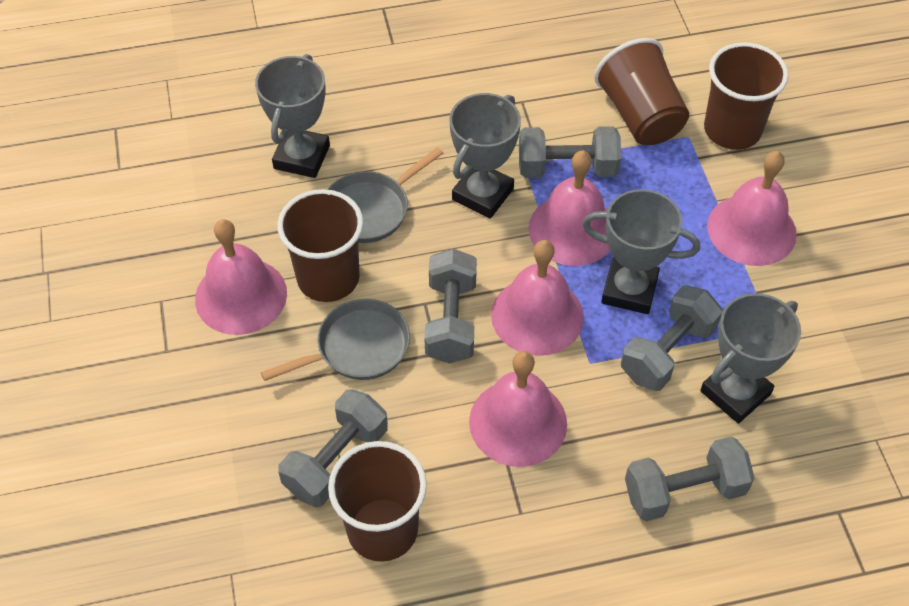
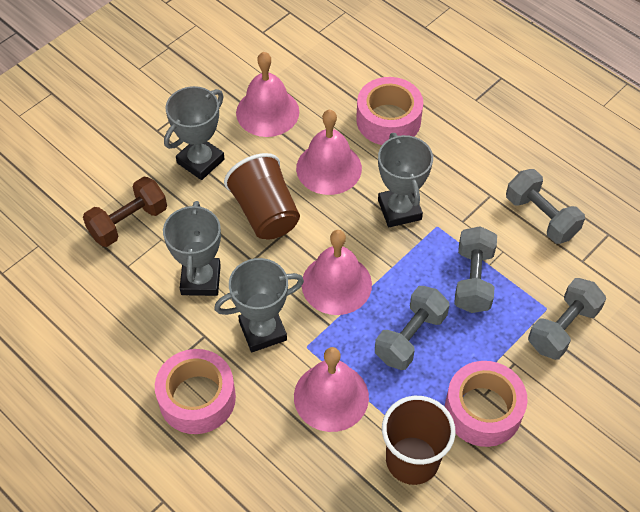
brown cup: [277,189,363,302] [328,441,427,562] [594,38,689,145] [704,43,788,150] = 4 -> [224,153,300,239] [382,396,456,485] = 2
brown dumbbell: none = 0 -> [83,177,167,247] = 1
grey dumbbell: [278,389,388,507] [425,249,477,364] [519,126,621,178] [621,285,723,391] [625,437,754,521] = 5 -> [375,286,450,370] [454,226,497,313] [506,169,585,244] [528,278,606,360] = 4
grey pan: [261,299,410,381] [328,147,443,243] = 2 -> none = 0
pink bell: [195,219,287,335] [469,351,567,467] [491,240,584,356] [528,151,610,266] [707,151,797,266] = 5 -> [236,52,299,137] [294,347,369,432] [296,110,362,195] [302,230,372,315] = 4
pink tape: none = 0 -> [155,349,236,434] [356,77,423,145] [445,361,528,447] = 3

